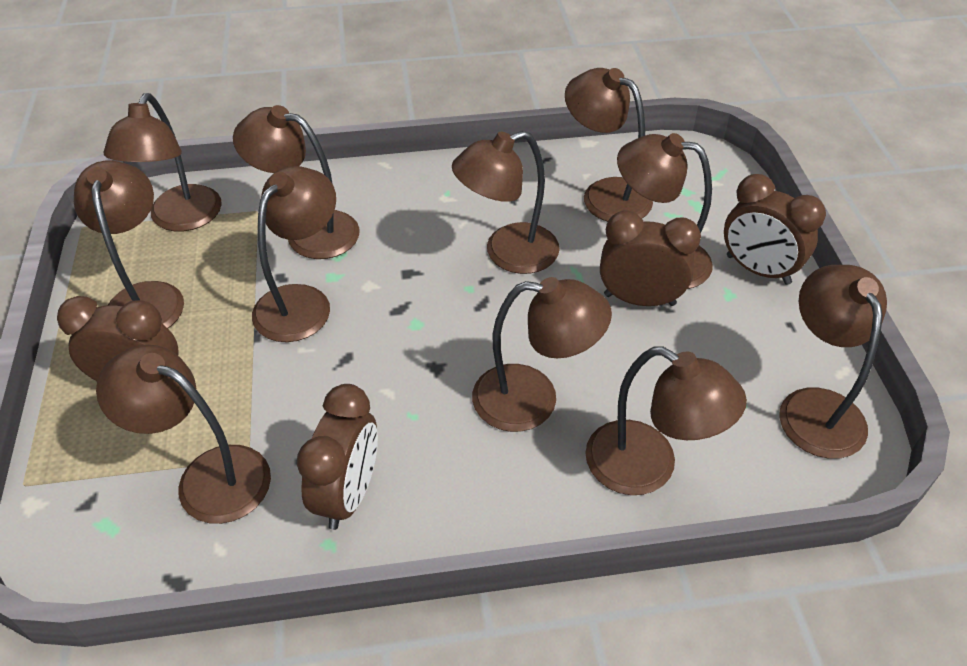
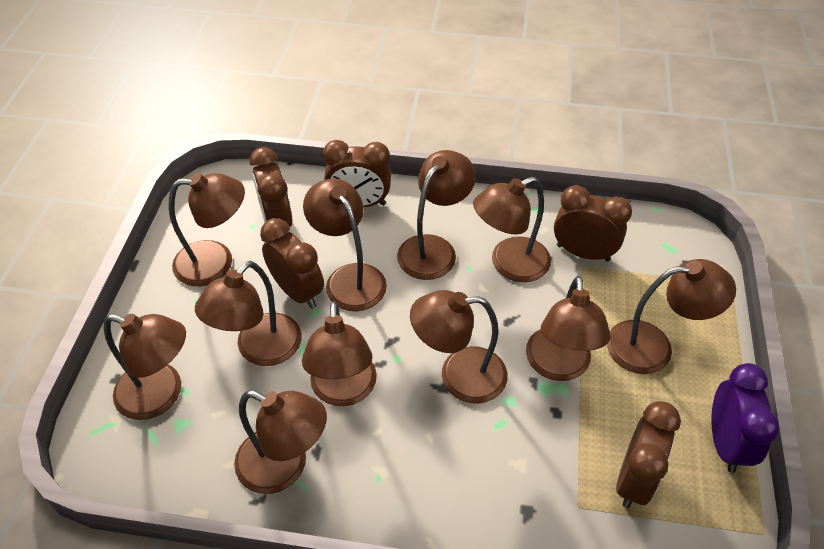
brown clock: [57,296,179,381] [297,384,378,530] [600,210,701,306] [724,174,826,285] = 4 -> [249,147,293,227] [260,218,324,309] [323,140,392,207] [554,185,632,262] [616,401,681,508] = 5
purple clock: none = 0 -> [711,363,780,473] = 1

